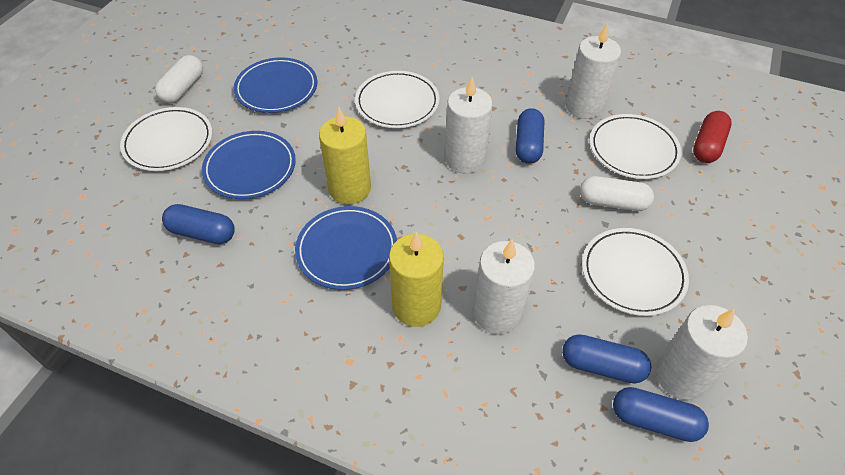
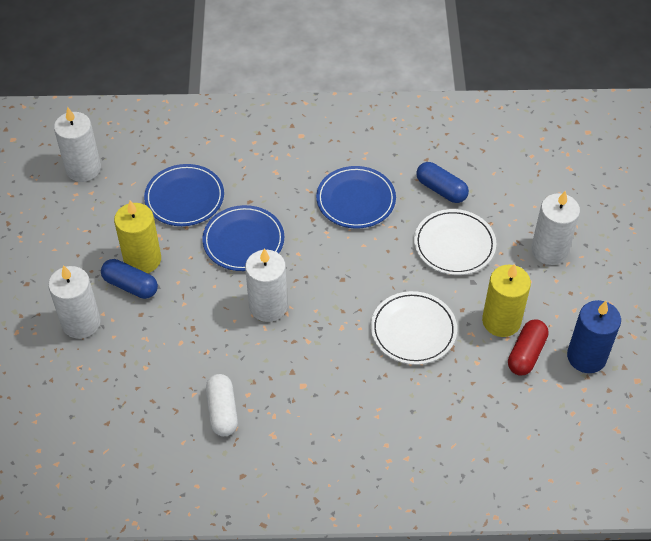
blue candle: none = 0 -> [567,300,621,373] = 1
blue capsule: [162,204,235,244] [516,108,544,164] [562,334,651,384] [613,387,709,442] = 4 -> [101,259,158,299] [416,162,469,203] = 2
white capsule: [155,55,203,103] [580,176,654,211] = 2 -> [206,374,238,436] = 1
white plate: [120,107,212,171] [355,71,440,128] [582,228,689,316] [590,114,681,179] = 4 -> [371,291,457,365] [414,209,496,275] = 2

